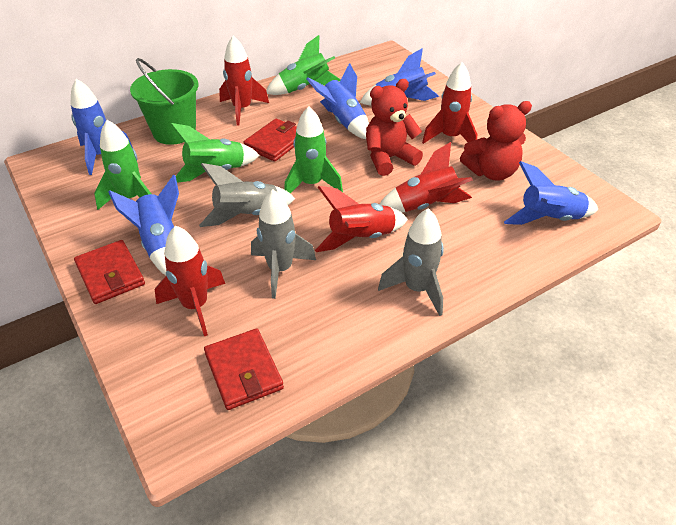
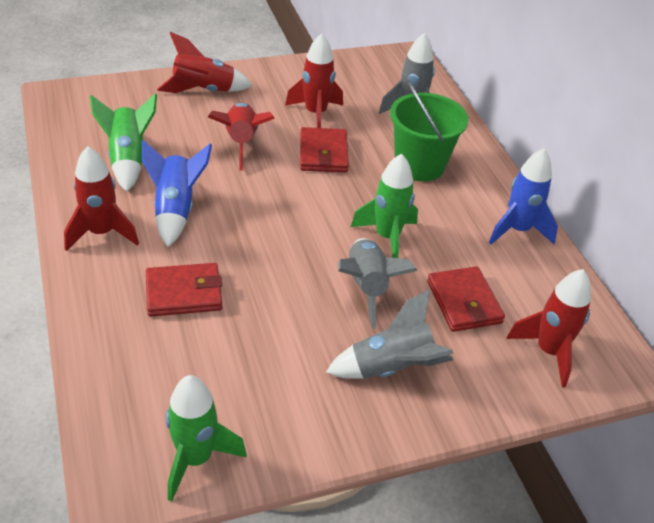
blue rocket: [71,79,133,175] [109,174,179,275] [307,63,369,139] [360,48,439,106] [504,161,599,225] = 5 -> [142,140,212,247] [489,148,558,244] = 2
green rocket: [94,120,151,210] [170,123,260,183] [266,35,341,95] [284,106,343,194] = 4 -> [90,93,157,192] [166,375,247,502] [351,153,418,258] = 3
red teddy bear: [366,79,423,176] [460,101,532,181] = 2 -> none = 0

